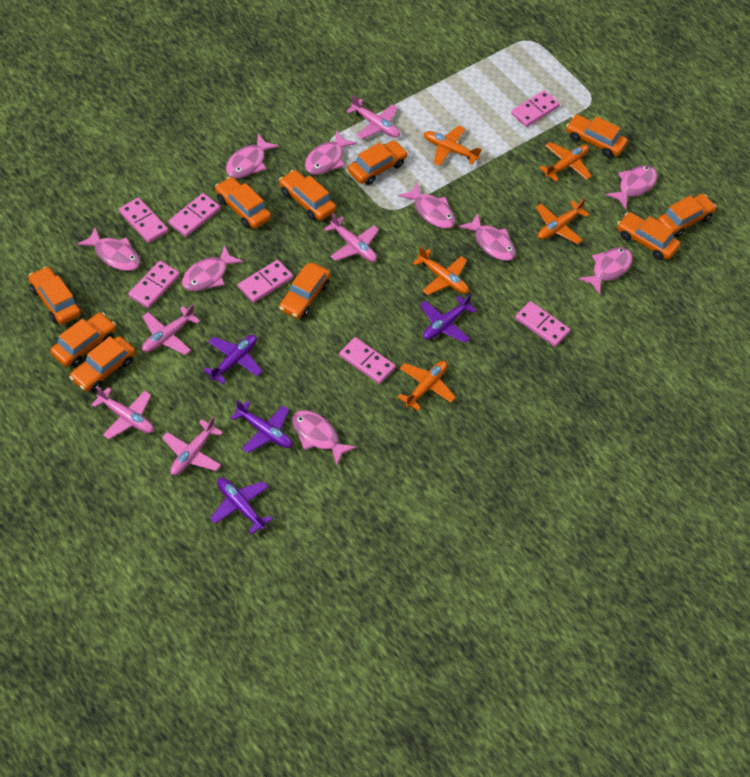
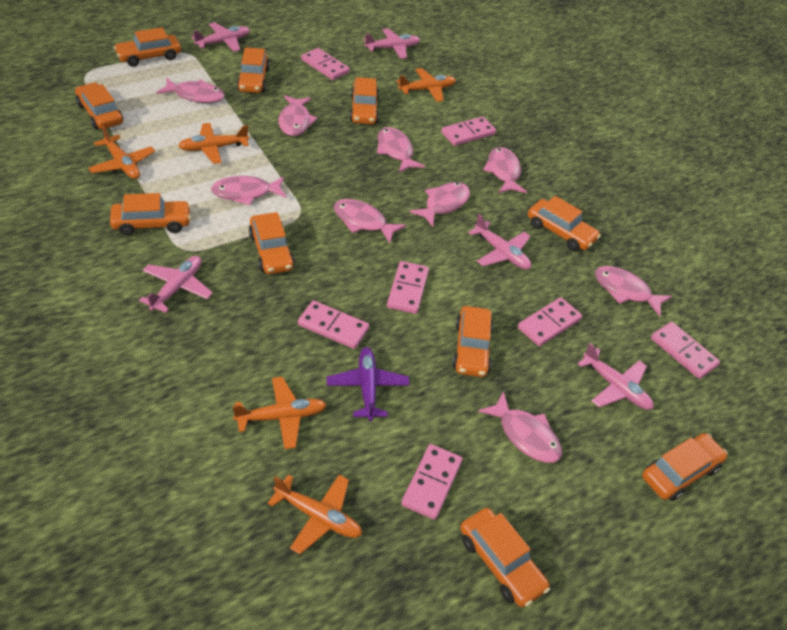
purple plane: [203,335,263,384] [210,478,273,534] [231,400,292,453] [420,293,477,343] = 4 -> [327,347,410,421] = 1

